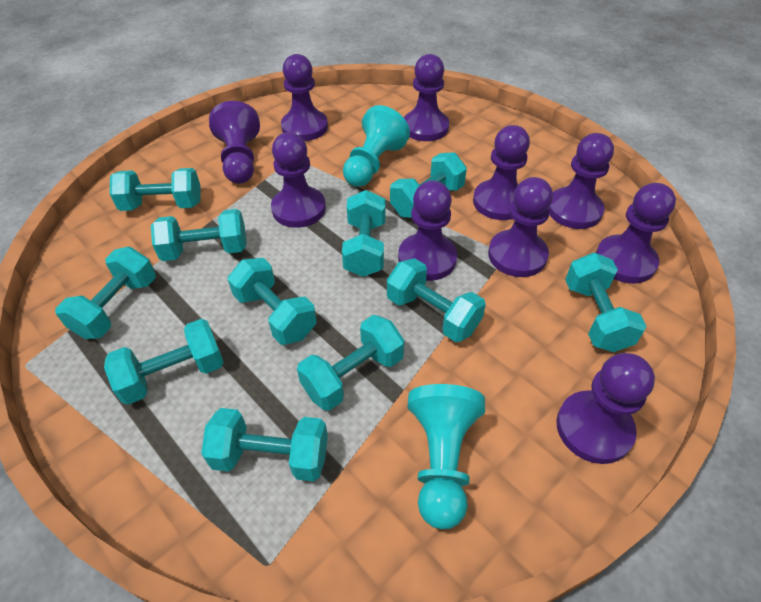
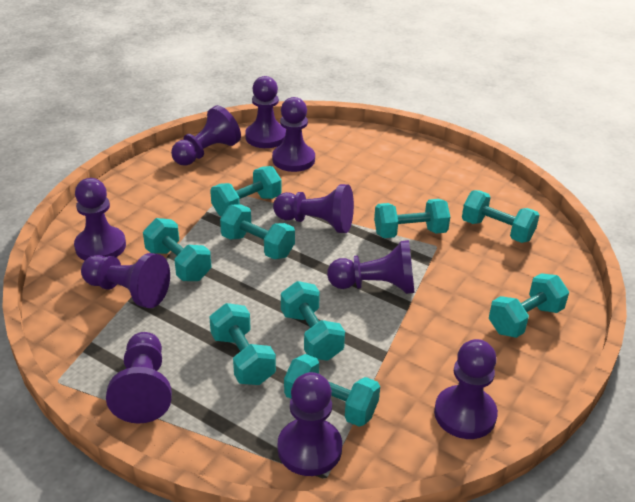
turquoise dumbbell: [55,247,156,339] [104,319,224,405] [110,168,200,211] [151,209,247,261] [201,408,328,482] [227,258,317,345] [297,315,404,411] [342,190,386,277] [387,258,486,342] [390,152,467,218] [565,253,646,352] = 11 -> [143,218,211,281] [209,303,276,385] [210,166,282,217] [220,205,295,259] [281,281,345,361] [284,354,380,427] [374,199,450,238] [462,190,540,243] [489,273,569,338] = 9
turquoise pawn: [343,105,410,187] [407,384,485,529] = 2 -> none = 0

